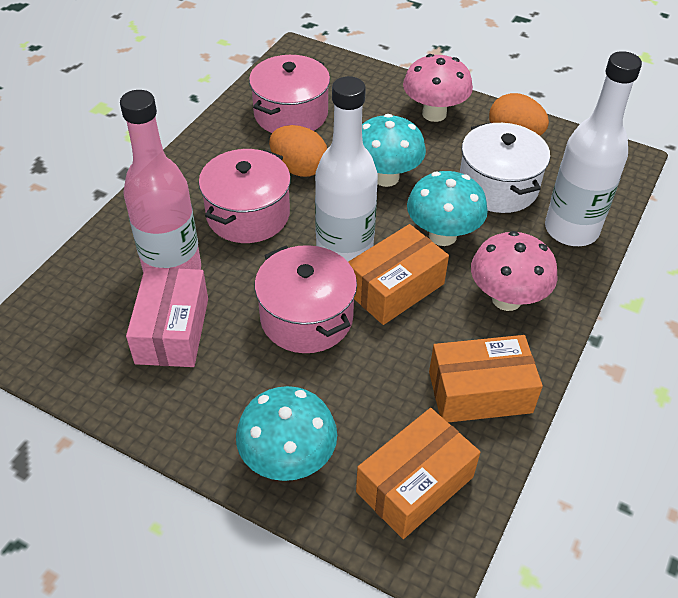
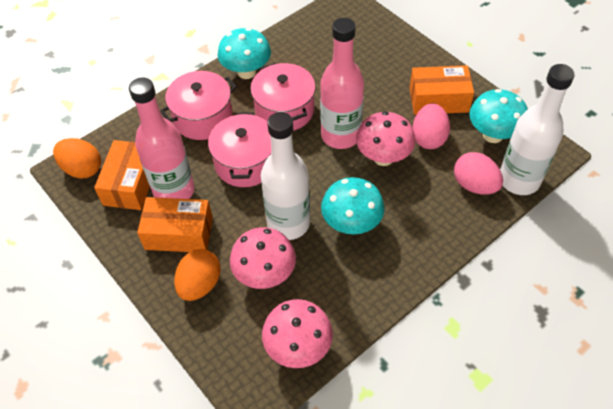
pink bottle: [120,90,201,272] = 1 -> [129,78,195,199] [320,18,364,149] = 2
pink box: [126,267,208,367] = 1 -> none = 0
pink egg: none = 0 -> [413,103,450,149] [454,152,503,194] = 2
pink mushroom: [403,54,473,122] [471,231,558,311] = 2 -> [230,227,296,289] [262,299,333,368] [356,111,415,166] = 3
white pot: [460,122,550,213] = 1 -> none = 0

